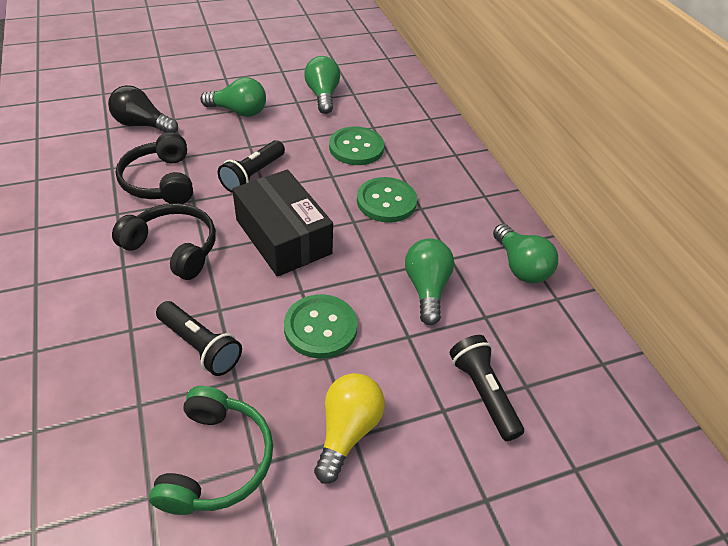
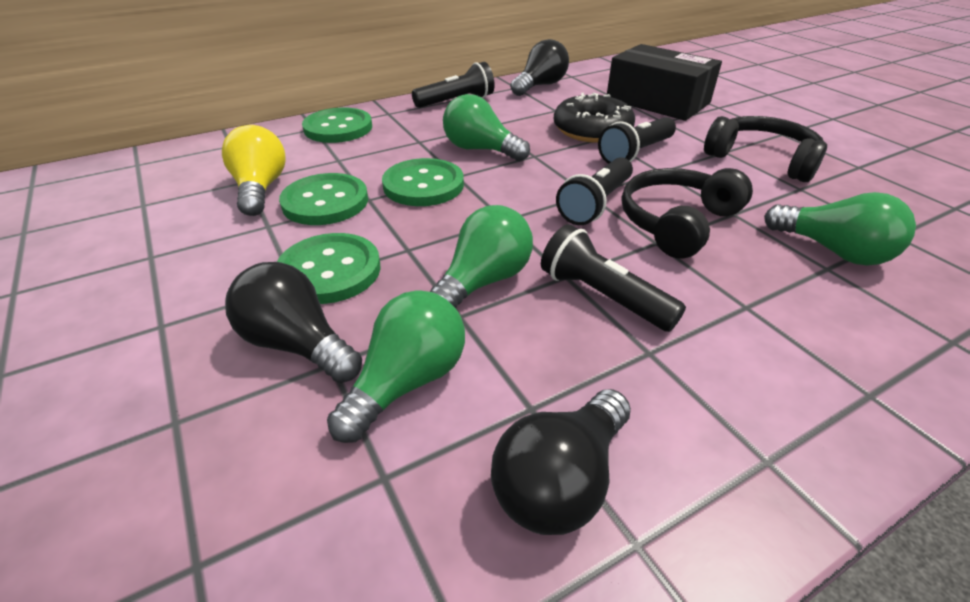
black donut: none = 0 -> [554,93,635,143] = 1
black flashlight: [156,301,242,376] [218,140,285,193] [450,335,524,441] = 3 -> [412,62,495,108] [541,224,686,332] [556,157,633,225] [598,117,676,164] = 4
black light bulb: [108,85,178,133] = 1 -> [225,262,362,383] [491,389,631,535] [510,39,569,96] = 3
green button: [284,294,358,358] [329,127,384,165] [357,177,417,223] = 3 -> [277,233,381,304] [279,173,368,225] [302,107,372,143] [382,158,464,206] = 4
green headphones: [149,386,273,515] = 1 -> none = 0

